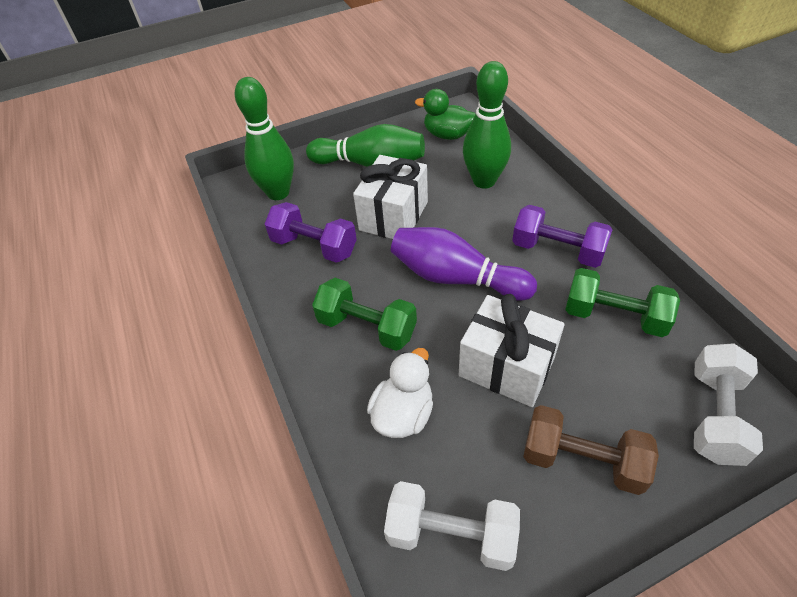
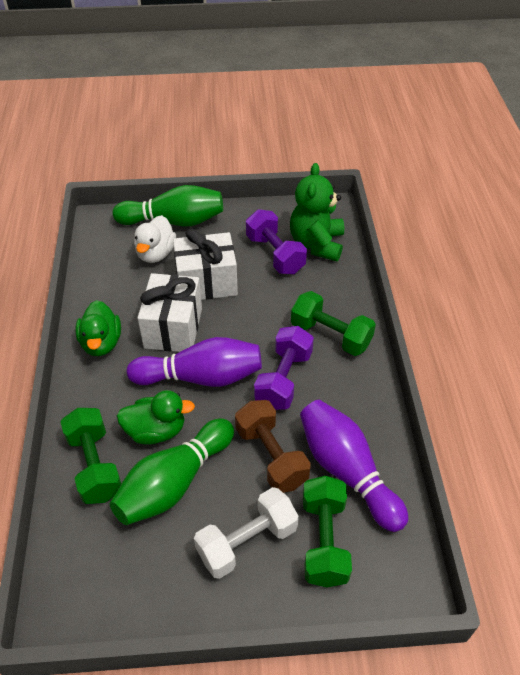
green bowling pin: [235,77,294,200] [306,124,425,167] [463,61,511,189] = 3 -> [110,419,234,525] [113,185,223,226] = 2
green duck: [415,89,475,140] = 1 -> [75,300,121,356] [117,390,195,444] = 2
green dumbbell: [312,278,417,351] [565,268,680,337] = 2 -> [60,408,121,504] [291,291,376,356] [303,476,352,587] = 3
green teddy bear: none = 0 -> [290,163,344,261] = 1
purple bowling pin: [391,227,537,301] = 1 -> [127,337,262,387] [300,400,408,532] = 2
white dumbbell: [384,481,520,571] [694,343,763,466] = 2 -> [194,487,299,579] = 1

